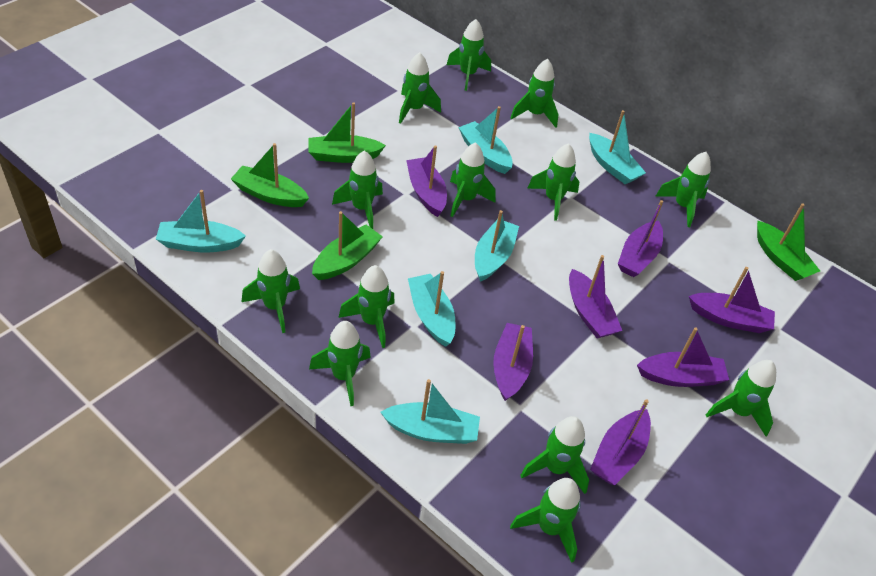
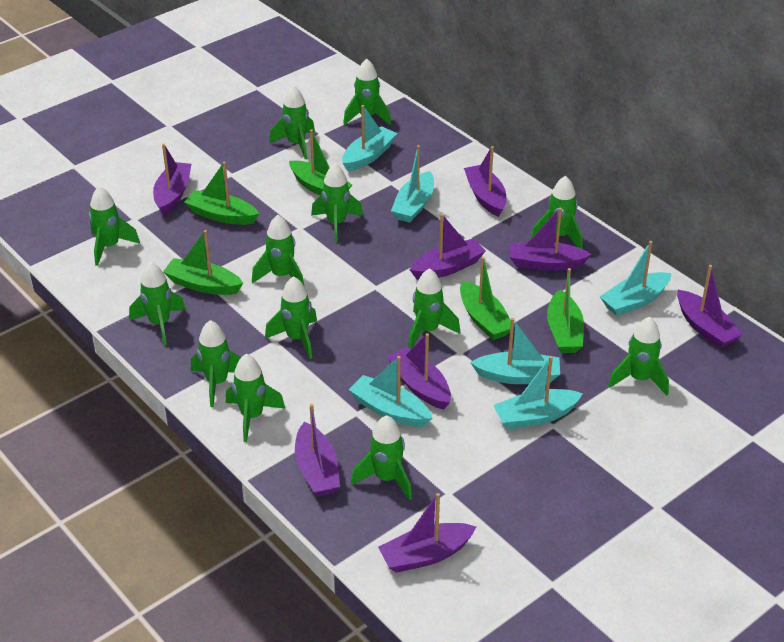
green boat: [231,143,309,207] [308,102,386,163] [312,211,383,280] [757,203,820,281] = 4 -> [163,230,243,295] [184,162,259,225] [289,129,352,196] [460,257,515,340] [547,268,584,353] = 5
purple boat: [406,145,447,217] [493,323,533,401] [569,255,622,338] [590,399,651,485] [618,200,663,277] [637,327,729,387] [689,267,775,333] = 7 -> [153,144,192,215] [295,404,340,497] [378,493,476,573] [387,333,451,410] [410,214,486,279] [464,146,506,217] [510,208,592,271] [677,265,743,348] = 8

